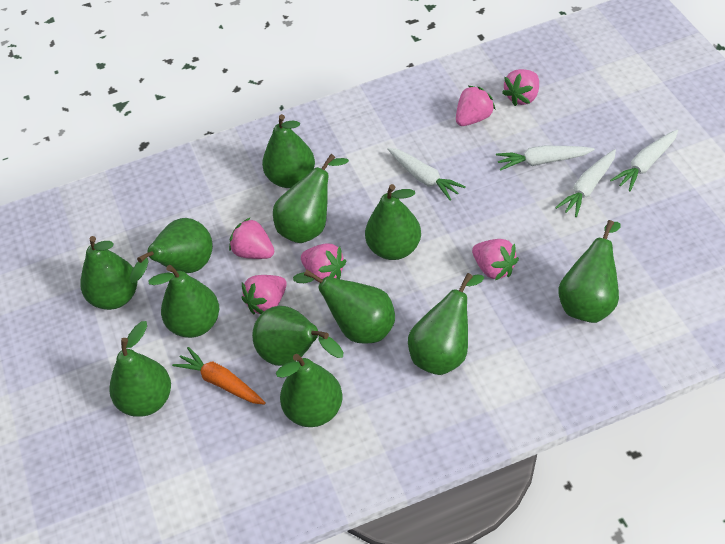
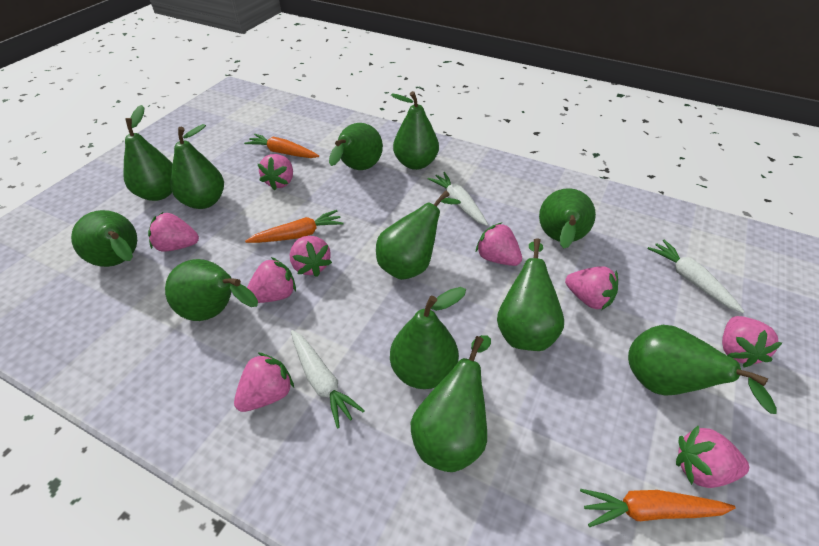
orange carrot: [172,347,266,405] = 1 -> [244,134,319,158] [245,210,344,243] [580,489,735,527] = 3
pink strawberry: [229,218,274,259] [242,275,287,314] [301,243,346,282] [456,85,496,126] [472,239,519,280] [502,69,539,106] = 6 -> [148,212,199,252] [234,352,294,412] [247,257,296,303] [258,154,293,190] [290,236,332,277] [476,222,522,266] [565,266,618,311] [676,426,749,488] [722,316,782,368] = 9
white carrot: [387,148,466,201] [496,146,595,171] [555,149,616,217] [610,130,678,191] = 4 -> [291,330,365,429] [428,172,488,226] [648,240,745,313] = 3

